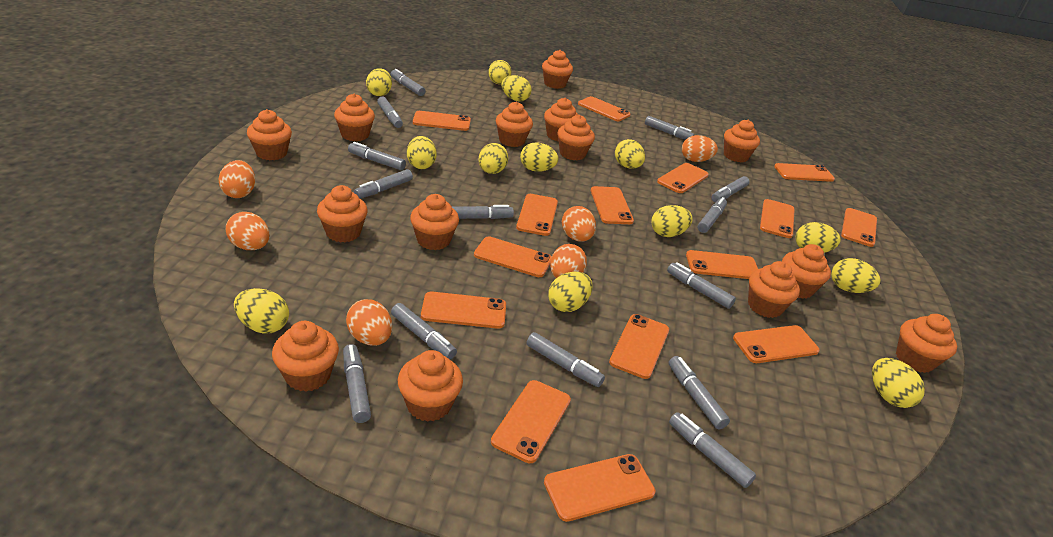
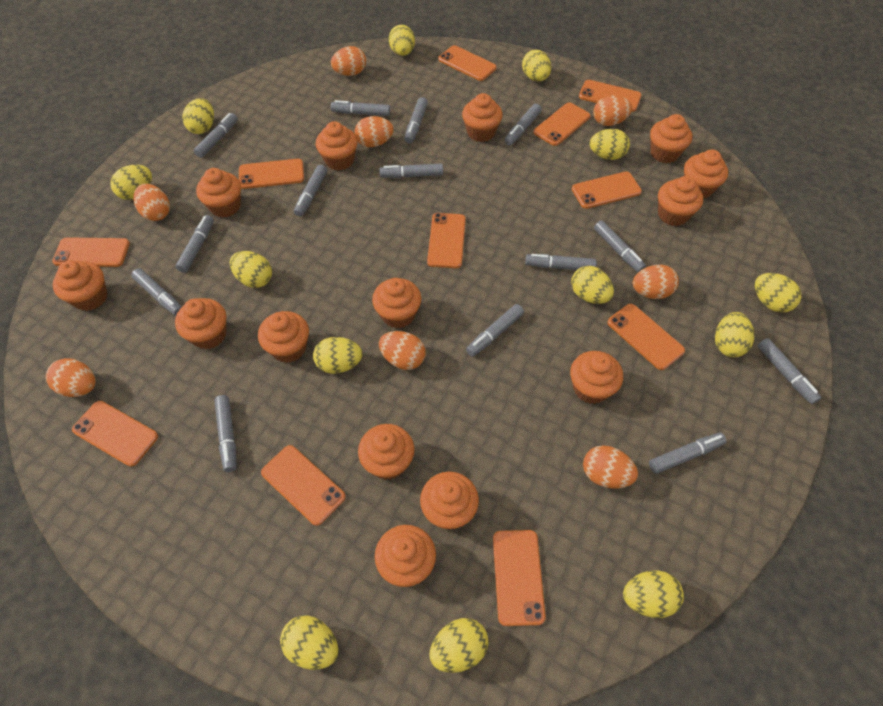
orange egg: [218,160,255,198] [226,212,270,250] [346,299,392,346] [550,244,587,278] [562,206,596,242] [682,135,718,162] = 6 -> [46,358,95,397] [133,184,170,221] [331,46,366,76] [354,116,393,147] [379,331,426,370] [583,445,638,488] [593,95,632,126] [633,265,679,299] = 8
orange phone: [413,111,471,131] [421,291,506,329] [474,237,552,277] [491,380,571,463] [516,194,558,236] [544,454,655,522] [578,96,631,121] [591,186,634,224] [609,314,669,379] [657,163,709,193] [686,250,758,279] [733,325,820,363] [760,199,795,238] [774,163,835,182] [841,208,877,247] = 15 -> [52,237,130,267] [72,401,158,467] [239,159,304,189] [261,445,346,526] [427,213,466,268] [438,45,497,81] [493,530,546,626] [534,103,590,146] [572,171,642,209] [579,80,641,112] [607,304,685,370] = 11

